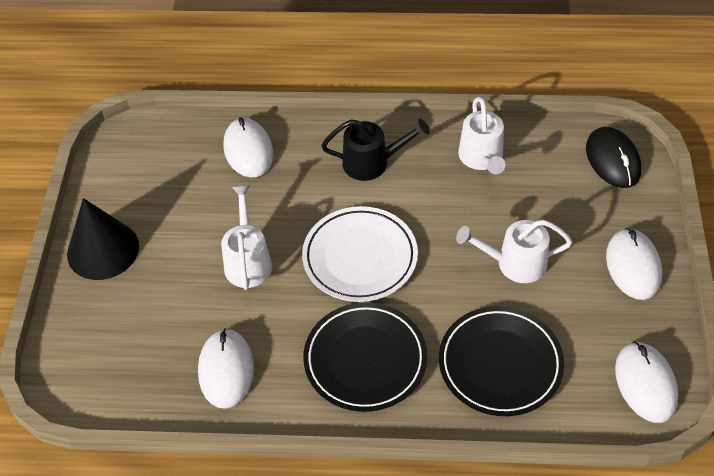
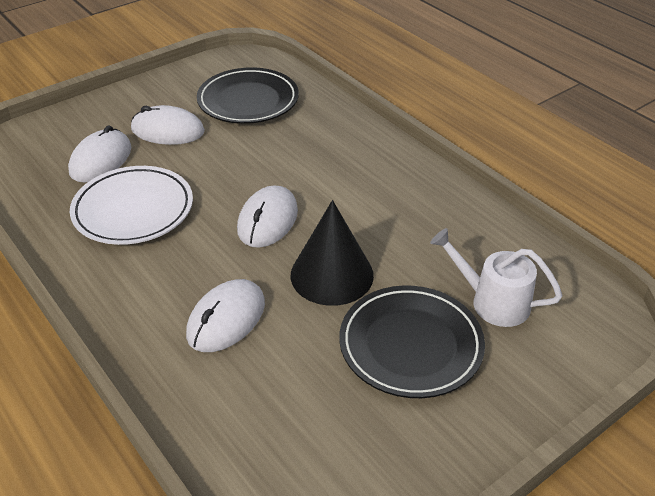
black mouse: [586,127,641,188] = 1 -> none = 0
black watering can: [321,119,430,181] = 1 -> none = 0
white watering can: [221,185,272,290] [456,220,572,283] [458,97,505,174] = 3 -> [430,228,563,327] = 1

